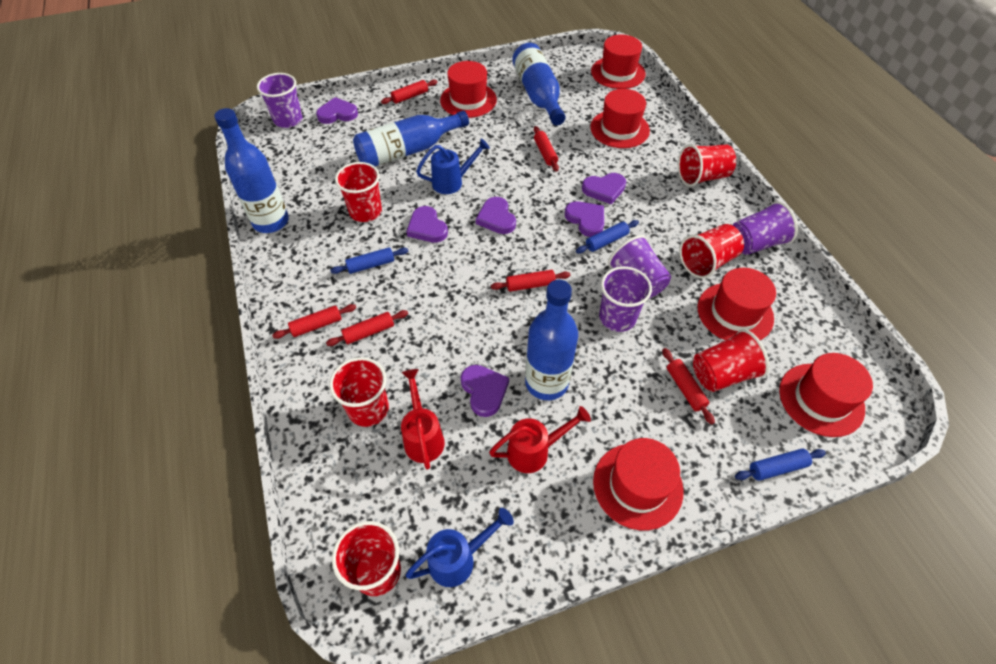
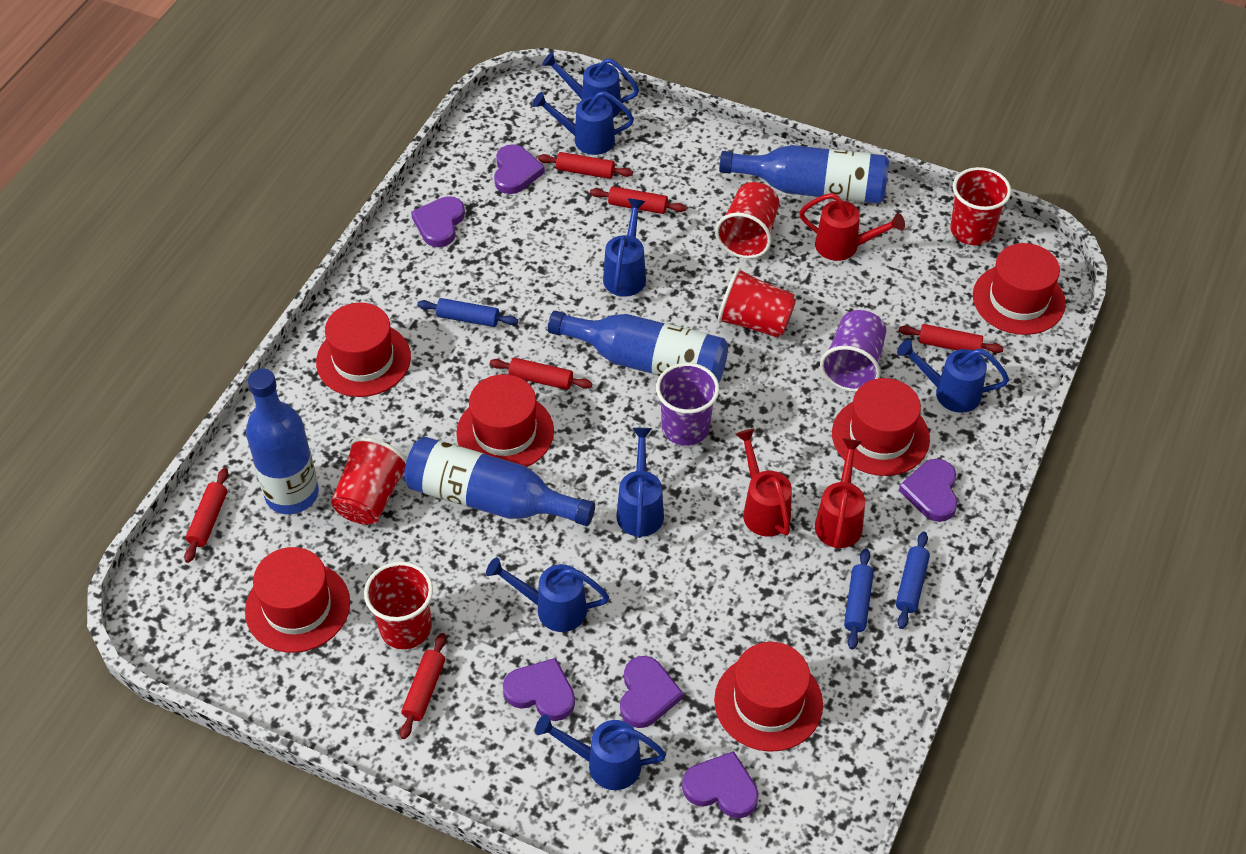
blue watering can: [406,508,514,587] [416,138,490,194] = 2 -> [486,557,609,632] [532,91,634,155] [535,714,666,790] [542,52,639,118] [603,198,646,297] [617,428,664,538] [897,339,1009,413] = 7
purple cup: [257,73,303,128] [599,266,652,332] [608,235,671,298] [732,201,798,255] = 4 -> [656,363,719,446] [820,310,886,392] = 2
red cup: [329,357,389,427] [332,521,401,596] [335,162,382,222] [678,144,736,187] [679,224,744,279] [693,329,769,392] = 6 -> [331,437,407,525] [364,562,433,649] [715,182,779,259] [718,267,796,338] [950,167,1011,245] = 5
red watering can: [401,369,445,470] [489,406,591,473] = 2 -> [735,429,792,536] [799,193,905,261] [815,438,865,549] = 3

